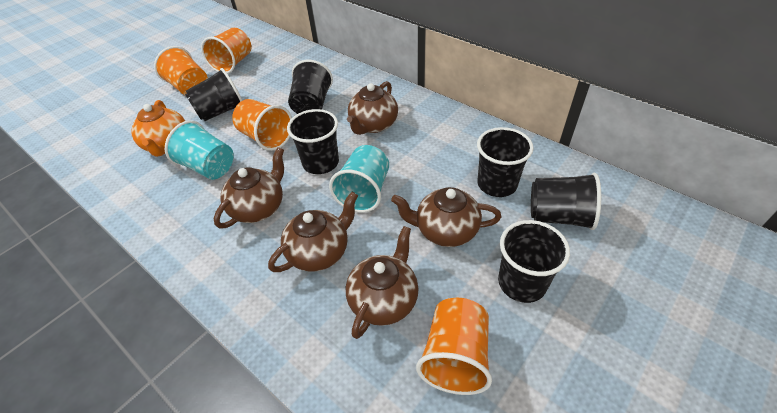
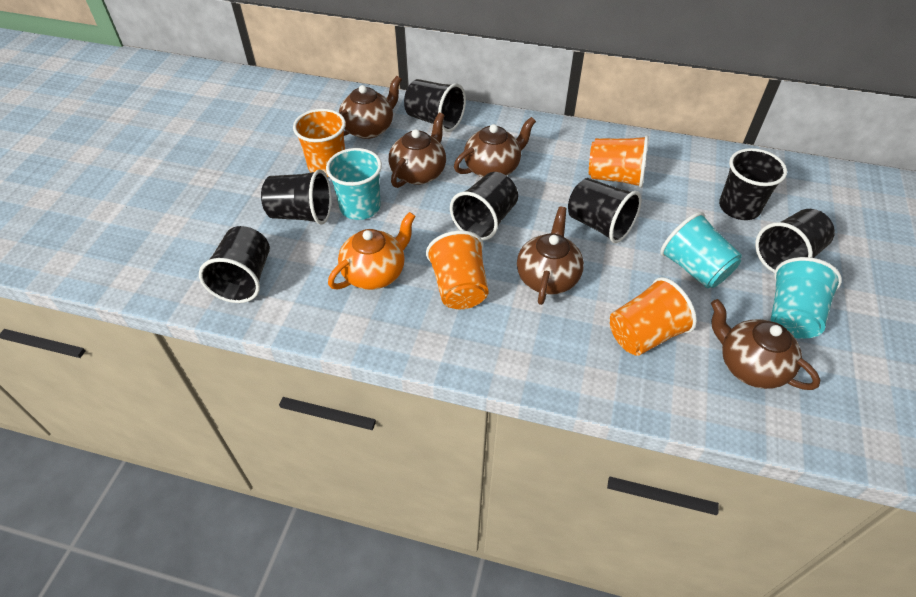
black cup: [185,68,243,121] [287,109,339,174] [288,60,333,114] [477,127,534,197] [498,220,570,303] [531,173,601,230] = 6 -> [199,226,270,303] [261,170,331,225] [404,79,466,132] [450,172,518,241] [568,178,641,243] [719,148,787,220] [755,209,835,273] = 7
turquoise cup: [165,120,234,180] [329,145,389,213] = 2 -> [326,148,382,220] [660,212,742,288] [771,257,842,339] = 3

